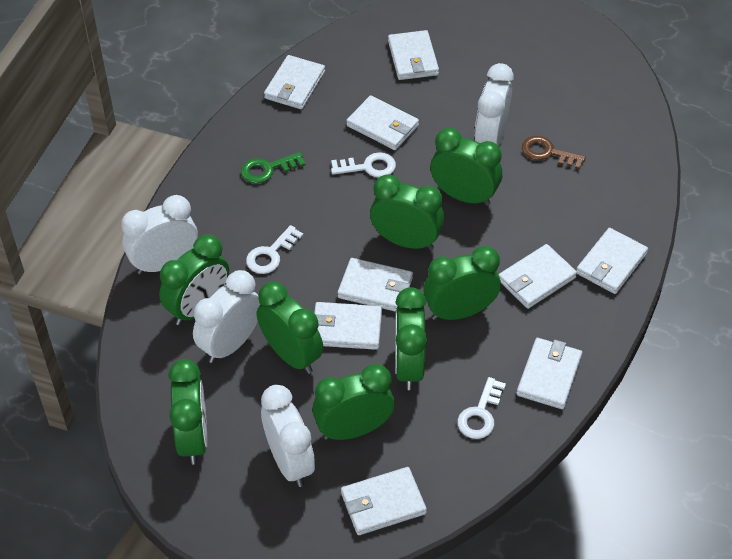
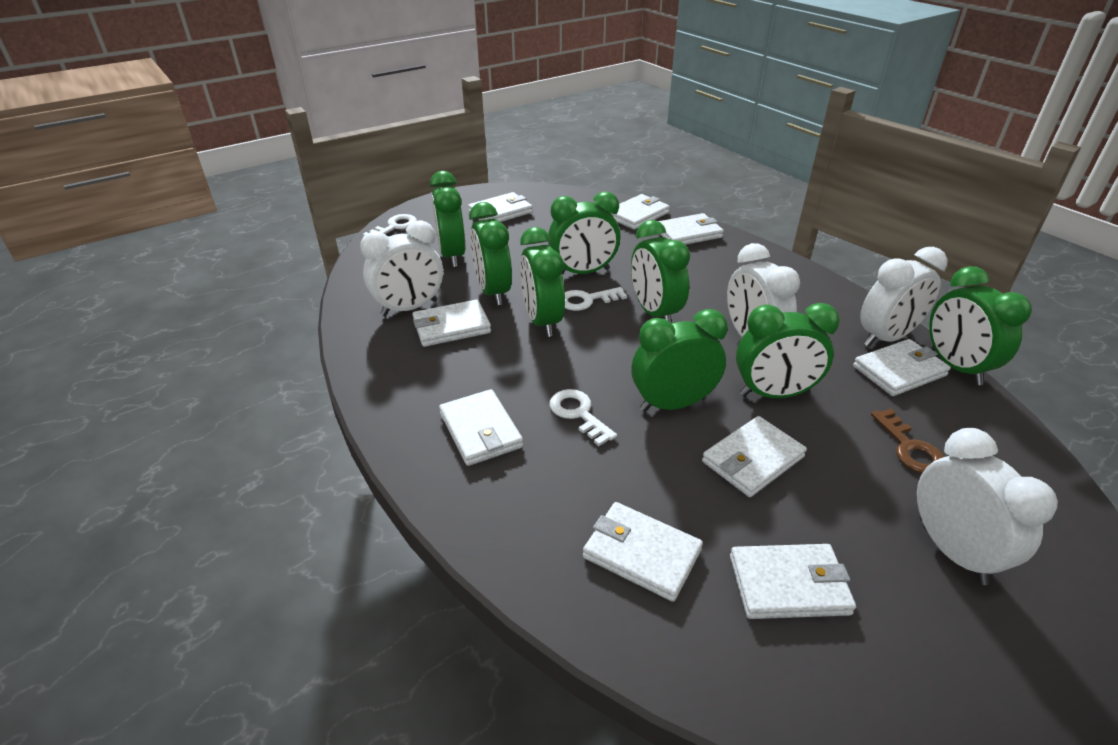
green key: [241,152,306,184] = 1 -> none = 0

